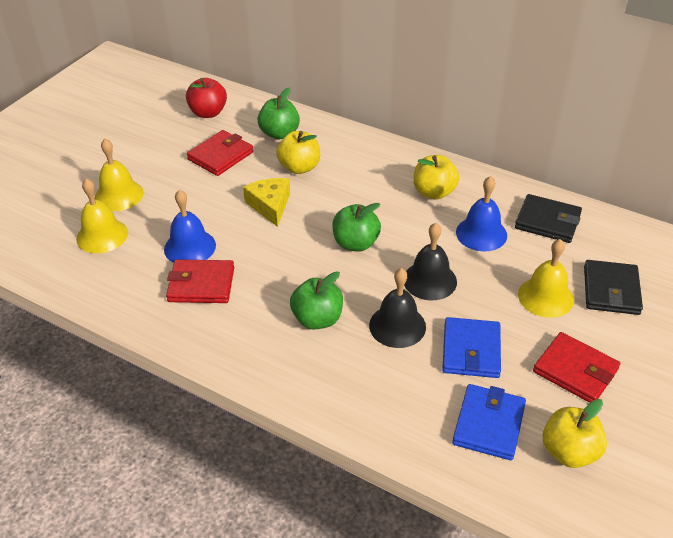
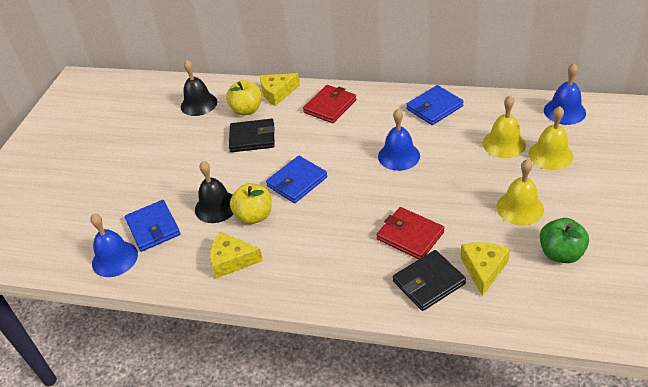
blue bell: [164,190,216,263] [456,176,507,252] = 2 -> [90,214,138,277] [378,109,420,171] [544,63,586,125] = 3
blue wallet: [442,317,501,378] [452,384,526,460] = 2 -> [125,200,181,252] [266,156,327,203] [406,85,464,125] = 3
green apple: [257,88,300,140] [290,271,343,329] [332,203,381,252] = 3 -> [540,218,589,263] = 1
red apple: [186,78,227,118] = 1 -> none = 0
red wallet: [166,259,234,303] [187,130,253,176] [533,332,620,403] = 3 -> [303,85,356,123] [377,207,444,260] = 2
yellow apple: [276,131,320,174] [413,155,459,200] [543,399,607,468] = 3 -> [226,80,262,115] [230,183,272,224] = 2
yellow cheese: [243,178,290,227] = 1 -> [210,231,263,278] [260,73,300,106] [460,242,510,296] = 3

